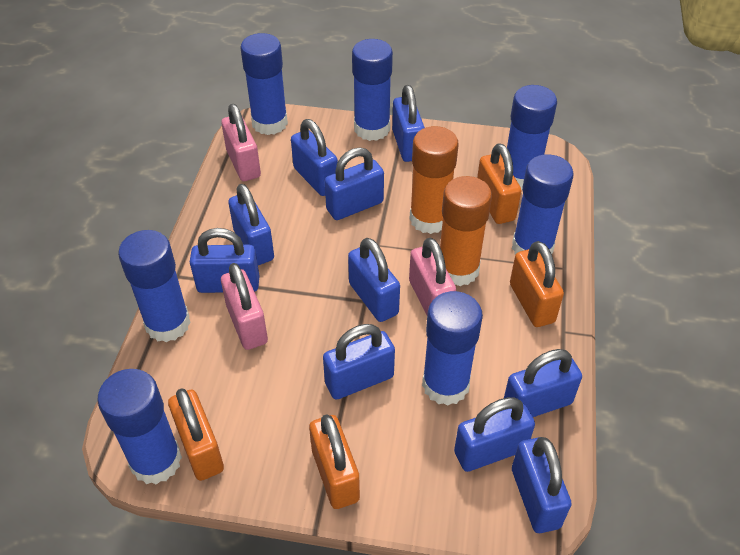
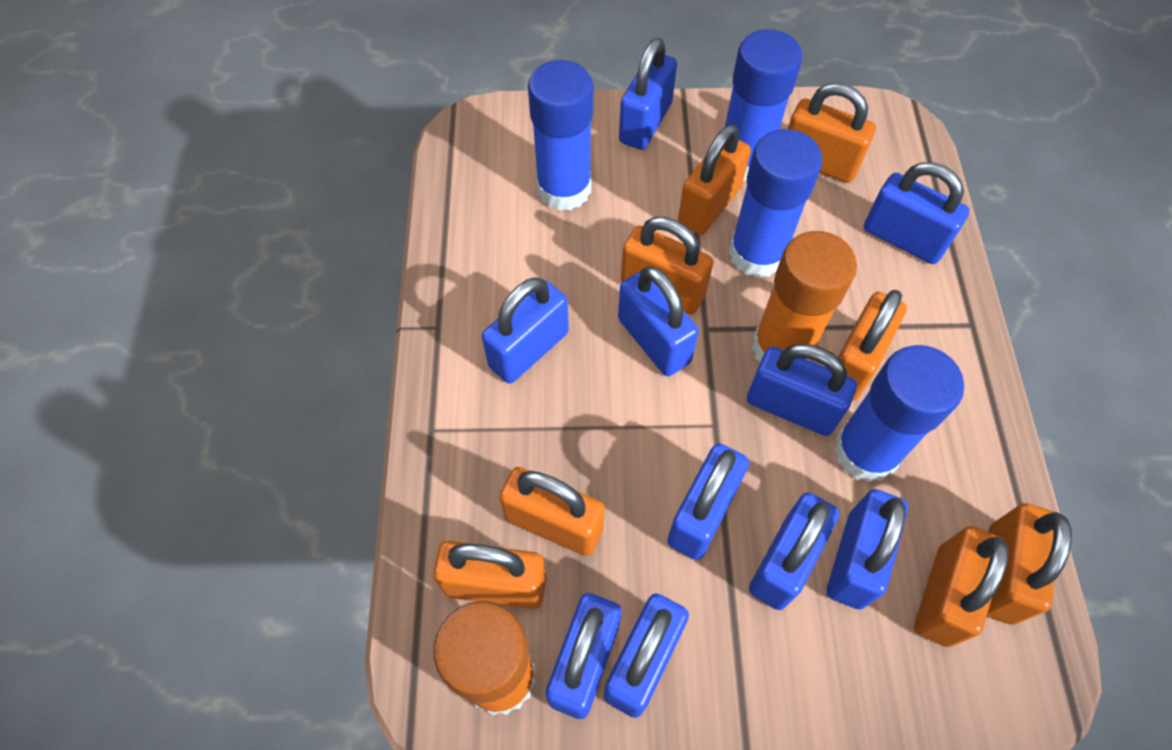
blue glue stick: [97,369,182,484] [118,230,191,342] [240,33,288,135] [352,39,393,141] [422,291,483,406] [507,85,557,190] [512,154,574,255] = 7 -> [528,60,593,211] [725,29,802,181] [729,129,822,278] [833,345,964,482] = 4
orange padlock: [168,388,224,481] [309,414,360,509] [477,143,521,224] [510,241,564,327] = 4 -> [433,541,546,609] [499,467,605,556] [621,217,713,315] [678,124,751,235] [788,83,876,183] [838,290,907,401] [914,526,1009,647] [987,503,1072,625] = 8
pink padlock: [221,104,261,181] [221,263,268,350] [409,238,456,315] = 3 -> none = 0

